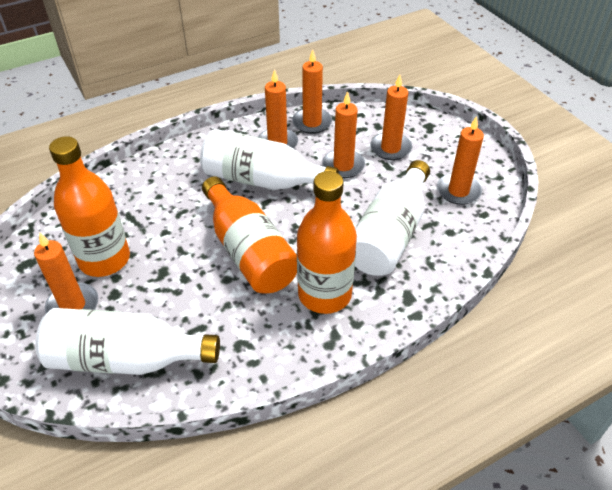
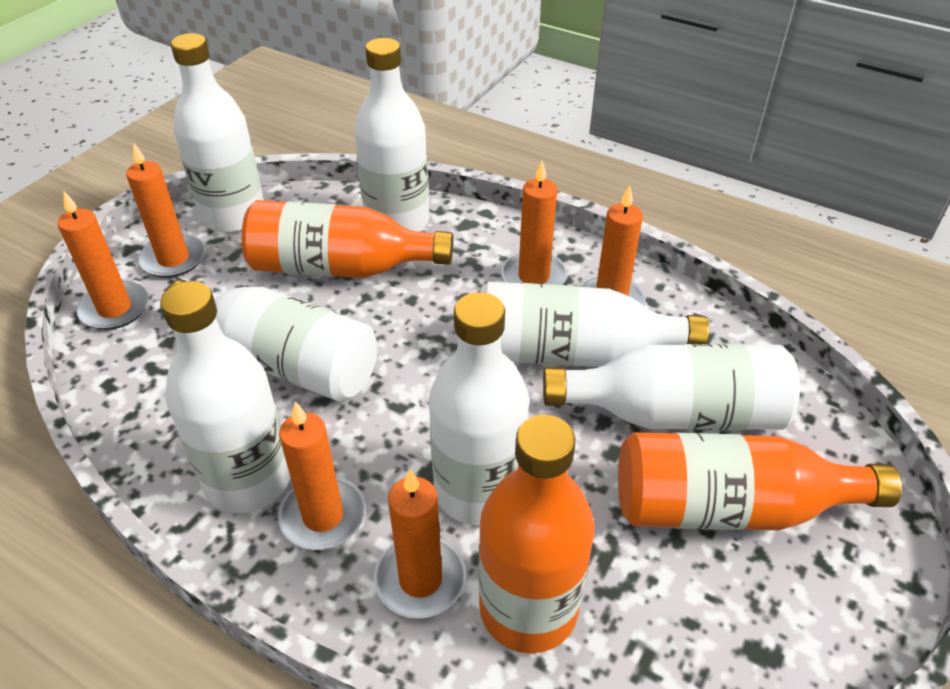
white bottle: [36,308,220,375] [200,129,339,190] [355,160,430,276] = 3 -> [160,281,290,513] [168,280,378,402] [171,33,264,233] [354,38,430,232] [429,292,529,525] [480,282,709,367] [543,344,800,430] = 7

